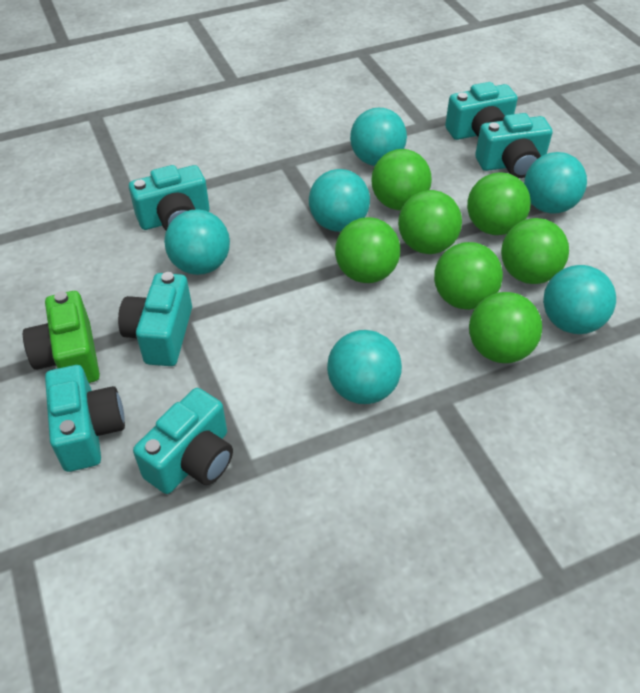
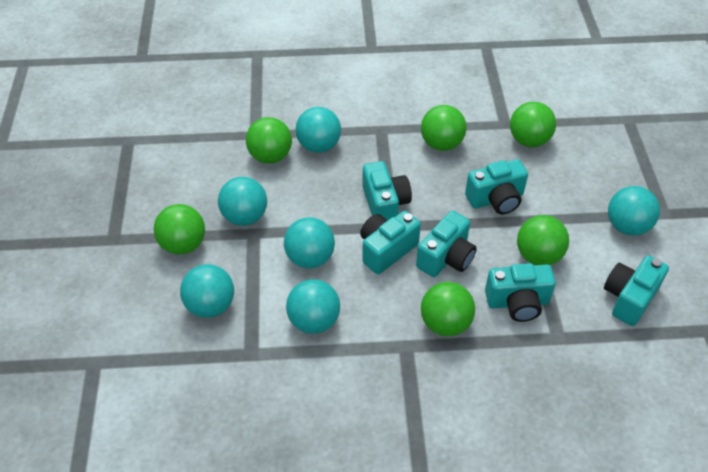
green ball: [335,217,400,283] [371,149,432,210] [398,190,462,254] [434,242,503,310] [467,172,531,235] [469,292,542,363] [501,218,569,284] = 7 -> [154,204,205,254] [246,117,292,164] [421,105,466,151] [421,282,475,336] [510,102,556,147] [517,215,569,265] = 6
green camera: [23,291,100,383] = 1 -> none = 0

